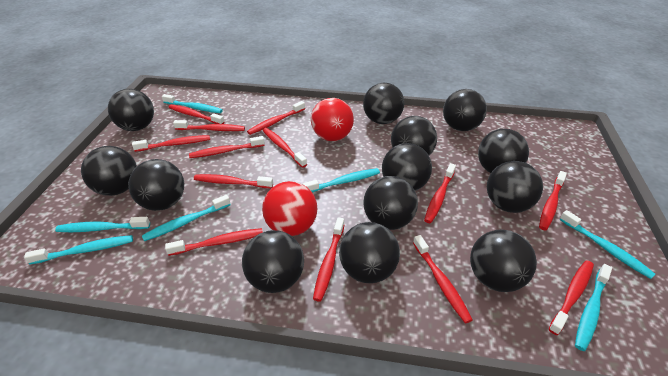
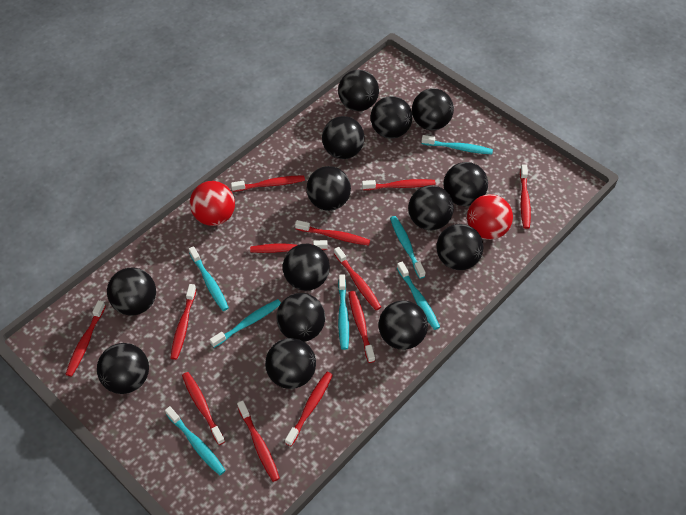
black ball: [81,146,137,196] [108,89,154,131] [128,159,184,211] [242,230,304,293] [339,222,400,283] [363,83,404,124] [363,176,418,230] [382,143,432,191] [391,116,437,155] [443,89,487,131] [470,229,537,292] [478,129,529,173] [487,161,543,213] = 13 -> [97,343,149,394] [107,268,156,316] [265,338,316,389] [276,293,325,342] [283,244,330,291] [306,166,351,211] [322,116,364,159] [338,70,379,111] [371,96,413,138] [379,301,428,350] [408,185,454,230] [412,88,454,130] [436,224,483,270] [444,162,488,206] = 14
red toothbrush: [132,135,210,152] [165,228,263,256] [168,104,224,124] [173,120,245,131] [189,136,265,158] [194,174,273,188] [247,101,305,135] [263,128,307,168] [313,217,344,302] [413,235,473,323] [424,163,456,223] [539,171,567,230] [549,260,594,335] = 13 -> [65,300,106,377] [170,284,197,360] [182,372,225,445] [231,175,305,192] [237,401,280,482] [250,240,328,253] [285,372,333,446] [295,220,370,246] [334,247,381,310] [349,291,375,363] [362,179,436,190] [520,164,531,229] = 12

